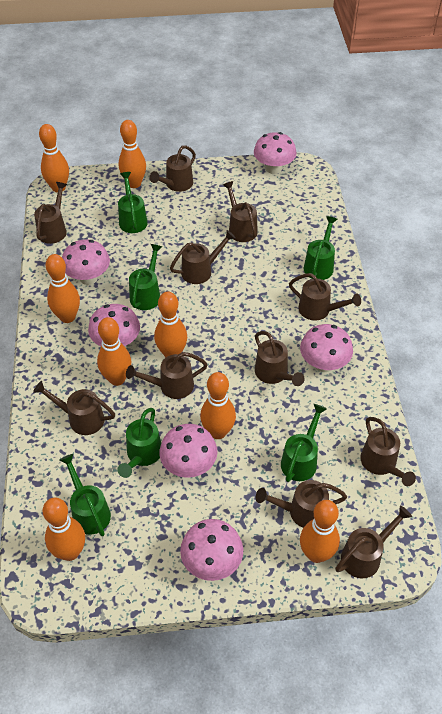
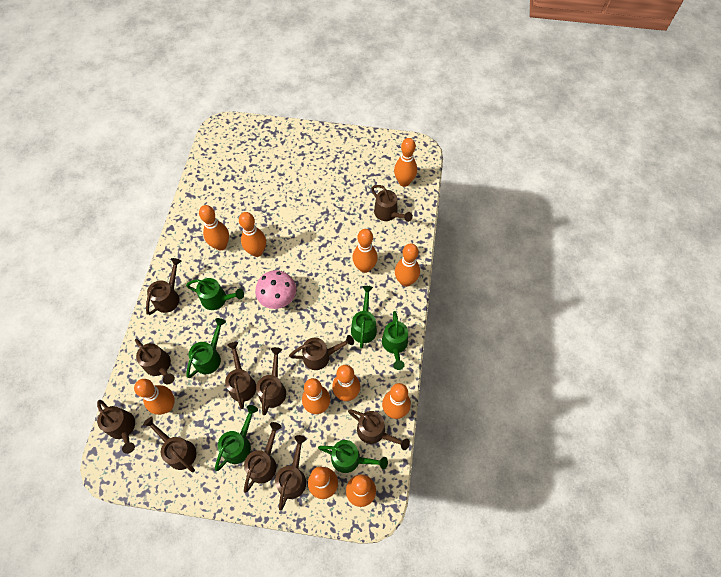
orange bowling pin: [39,124,69,193] [43,498,85,561] [46,254,80,323] [97,317,131,386] [119,120,146,188] [154,292,187,357] [200,372,236,439] [300,500,340,563] = 8 -> [134,379,175,415] [199,205,229,251] [239,212,266,257] [302,378,330,414] [308,467,338,499] [332,365,360,401] [346,474,376,507] [352,229,378,273] [382,383,411,419] [394,138,417,187] [395,243,420,287] = 11
pink mushroom: [62,239,110,285] [88,304,140,347] [160,424,217,478] [180,519,243,581] [254,132,297,174] [300,324,353,372] = 6 -> [255,270,296,309] = 1

